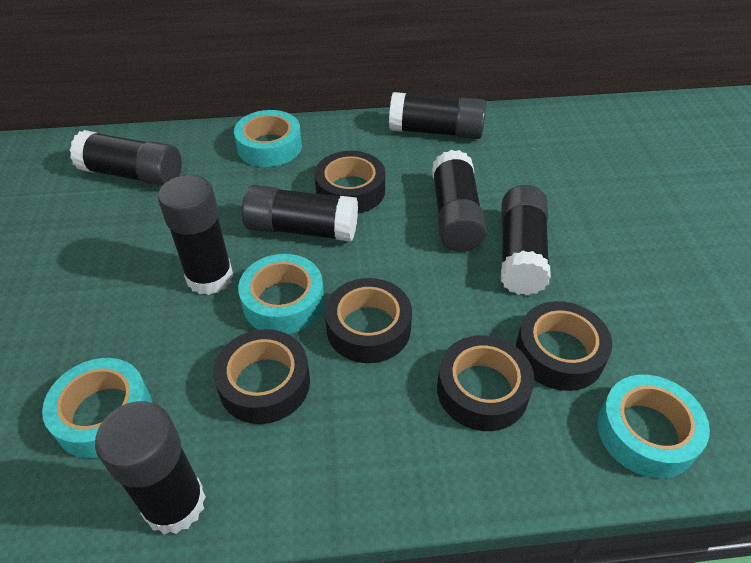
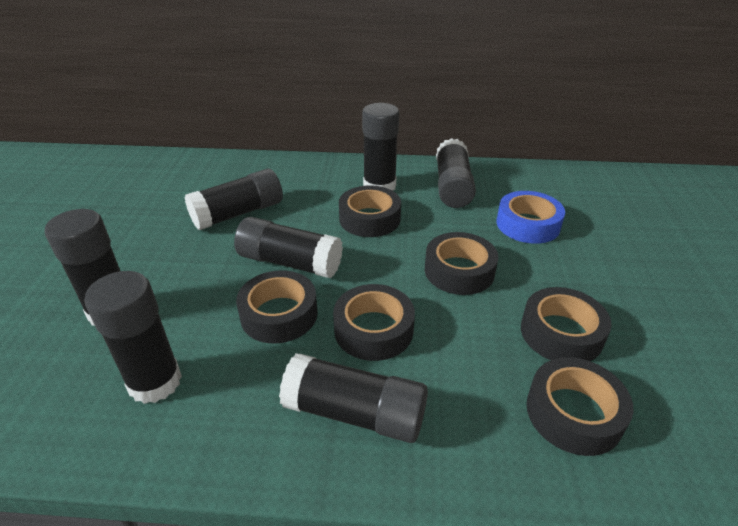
black tape: [213,329,310,424] [314,151,385,213] [325,278,412,363] [437,335,534,431] [516,301,612,391] = 5 -> [236,270,318,343] [333,284,415,361] [339,185,401,237] [425,232,499,295] [521,287,612,361] [526,357,633,456] = 6
blue tape: none = 0 -> [497,191,565,244] = 1
turquoise tape: [42,358,152,458] [234,110,302,167] [238,254,324,334] [597,375,710,478] = 4 -> none = 0

